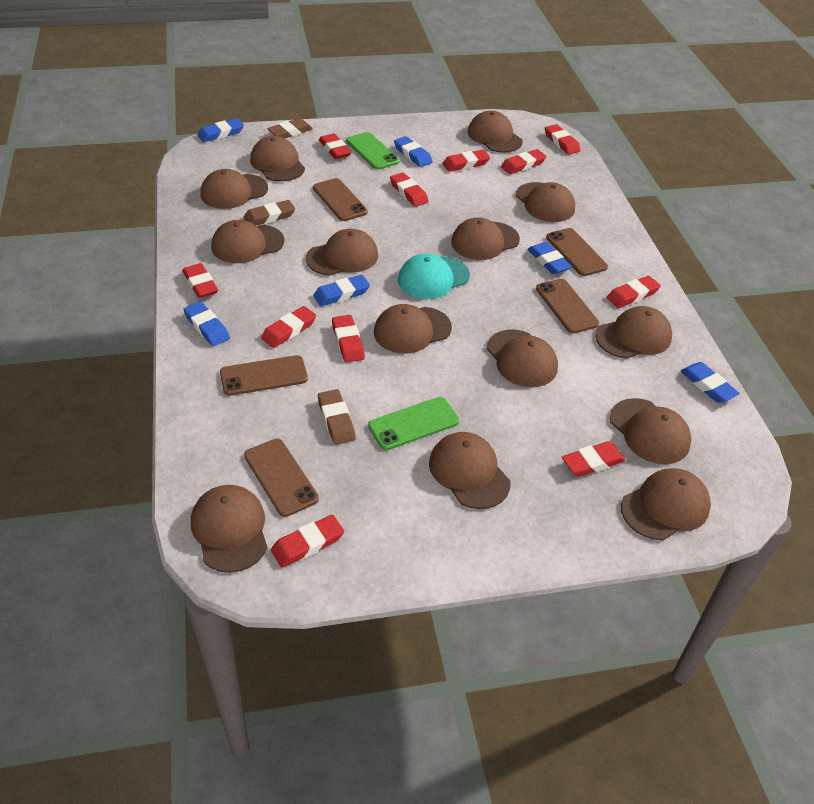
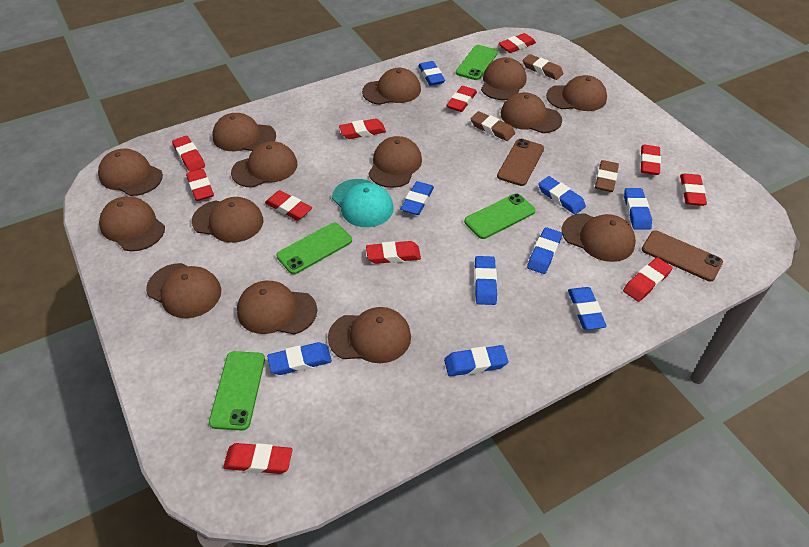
blue eraser: [183,301,230,346] [197,118,244,142] [313,275,370,306] [394,136,433,167] [527,242,572,274] [681,362,740,403] = 6 -> [267,342,332,375] [401,181,434,215] [418,61,445,86] [444,345,508,376] [474,256,497,305] [527,227,562,274] [538,176,586,215] [568,287,607,330] [624,188,652,229] = 9
brown phone: [220,355,308,396] [244,439,319,517] [313,178,368,221] [536,279,599,333] [546,228,608,276] = 5 -> [497,139,544,186] [642,231,723,281] = 2
green phone: [346,132,399,170] [368,397,459,450] = 2 -> [209,351,265,431] [276,223,352,274] [456,45,498,80] [464,193,535,239] = 4

